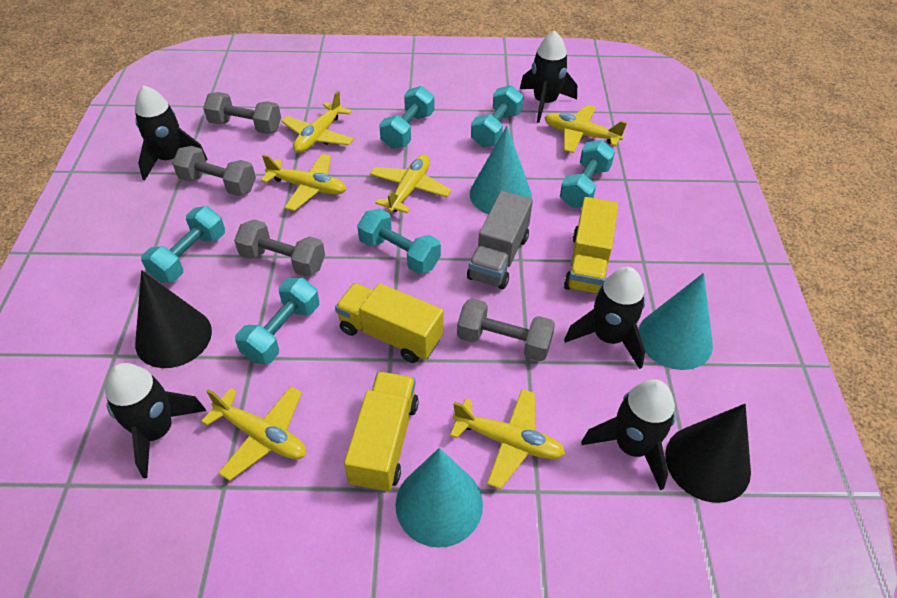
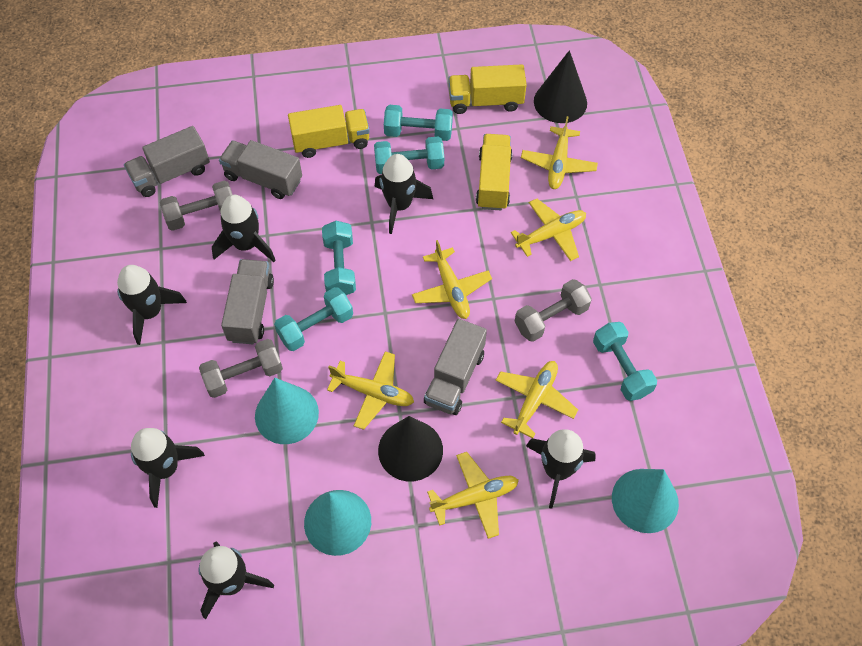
black rocket: [105,363,206,478] [135,85,207,180] [520,31,577,123] [564,267,645,369] [581,379,675,490] = 5 -> [117,265,187,345] [131,428,205,508] [198,541,274,619] [212,195,276,262] [375,154,433,234] [526,429,596,509] = 6
grey dumbbell: [172,146,256,196] [203,92,281,134] [234,219,325,277] [457,298,555,361] = 4 -> [160,181,232,231] [199,339,283,398] [515,279,592,342] = 3
grey truck: [467,191,533,289] = 1 -> [124,126,210,197] [219,140,302,199] [221,259,274,344] [424,319,487,415] = 4
turquoise dumbbell: [141,206,225,283] [235,278,319,364] [357,209,441,274] [379,86,434,149] [471,85,524,147] [560,140,615,208] = 6 -> [274,287,353,351] [322,221,356,295] [374,137,444,174] [384,105,453,141] [593,322,657,401] = 5

